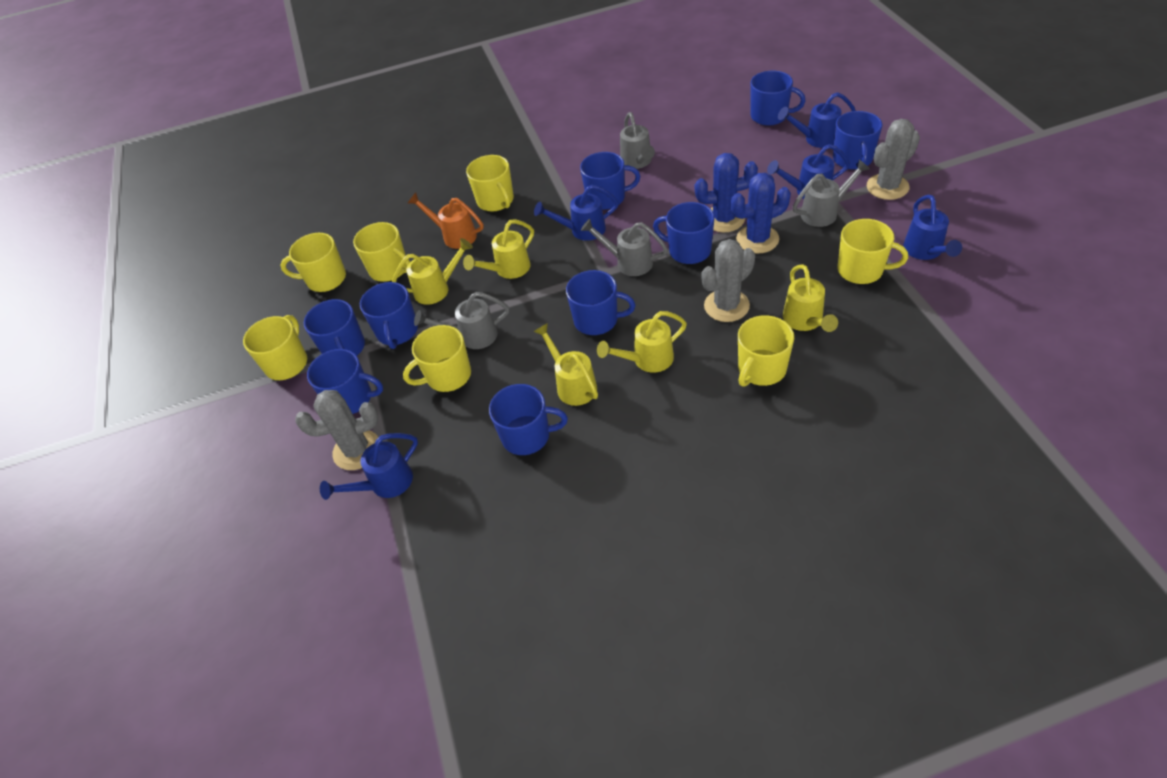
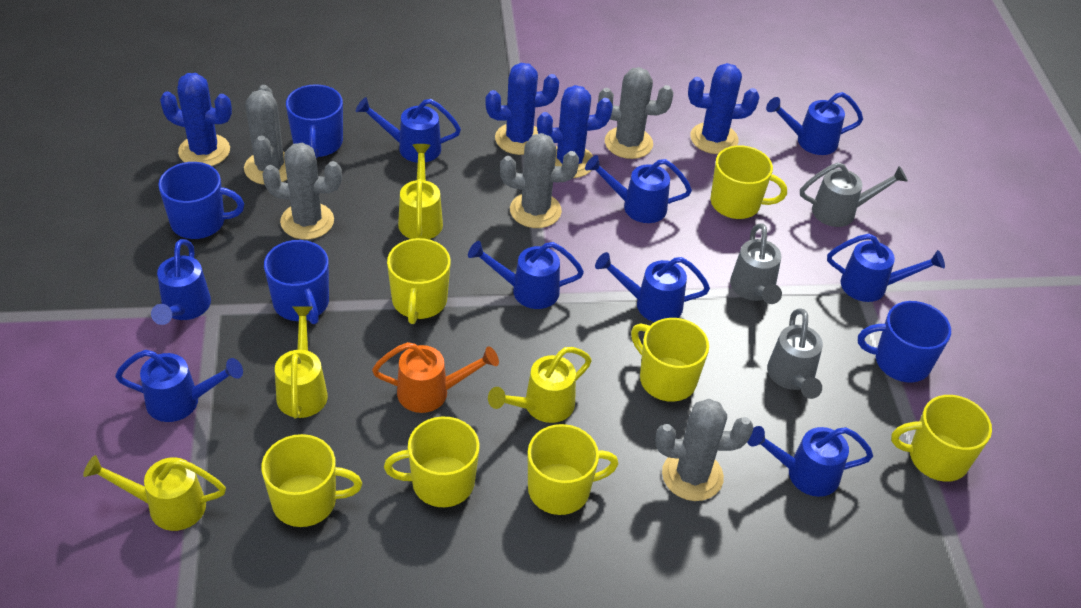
blue cactus: [695,153,758,232] [731,173,791,253] = 2 -> [160,73,232,166] [485,63,559,155] [537,85,613,178] [688,63,759,154] = 4
blue mug: [304,299,365,356] [307,349,383,414] [360,282,418,349] [489,384,568,455] [566,270,636,335] [580,152,640,210] [653,202,714,264] [750,71,806,126] [833,111,883,170] = 9 -> [158,162,244,239] [264,240,329,324] [286,84,343,158] [858,301,951,383] = 4
blue watering can: [320,433,418,500] [534,185,619,241] [767,144,850,199] [778,92,856,148] [903,195,962,260] = 5 -> [115,350,243,422] [151,239,211,325] [356,97,461,163] [468,241,584,309] [585,155,692,223] [595,252,710,322] [747,426,873,497] [766,92,863,155] [827,234,945,302] = 9
grey cactus: [295,390,379,470] [701,239,755,322] [867,119,920,200] = 3 -> [244,85,287,185] [263,143,342,240] [500,133,579,228] [598,67,674,159] [656,399,753,501] = 5
grey watering can: [414,292,509,349] [581,218,668,276] [620,112,655,169] [793,160,870,227] = 4 -> [730,223,782,304] [767,308,823,399] [800,162,908,227] = 3
yellow watering can: [392,238,473,305] [463,219,534,279] [533,323,598,406] [597,311,687,373] [783,264,838,332] = 5 -> [83,455,226,531] [275,306,328,418] [398,144,443,239] [488,347,592,423] = 4

